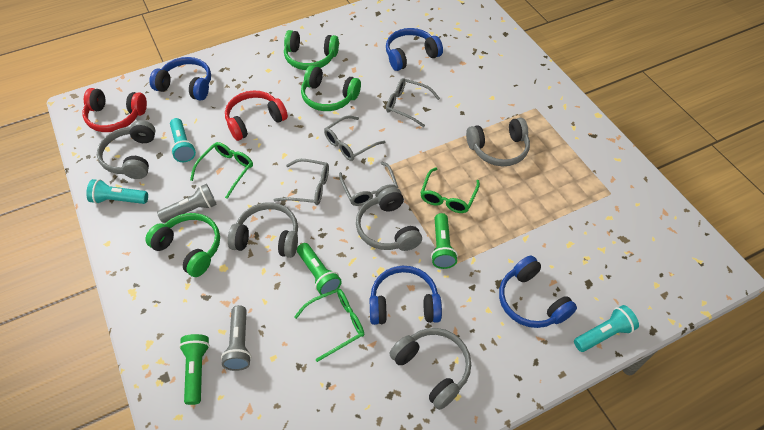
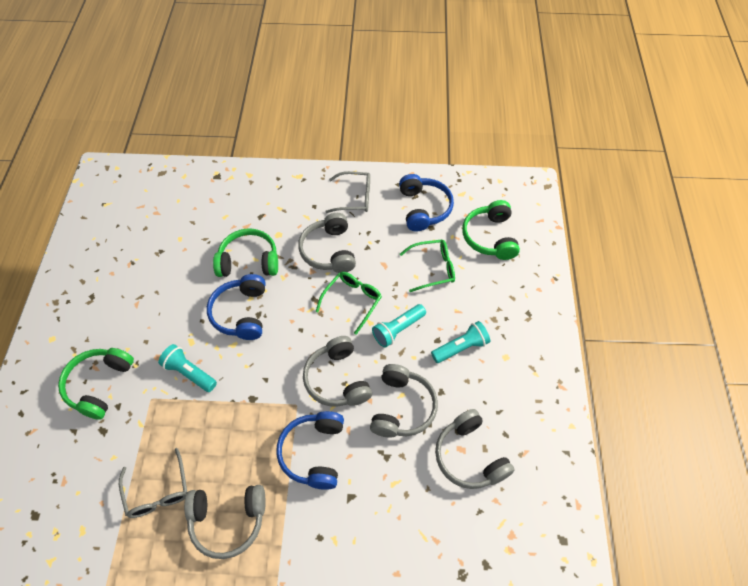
blue headphones: [149,57,211,101] [369,266,442,325] [386,28,443,71] [499,255,577,328] = 4 -> [207,274,266,340] [276,411,344,490] [399,174,454,232] = 3
green flashlight: [179,334,210,405] [297,243,342,295] [431,213,458,269] = 3 -> none = 0
green glasses: [190,142,253,199] [294,288,364,362] [420,167,480,213] = 3 -> [316,272,382,335] [400,240,455,292] = 2
grey flashlight: [157,184,217,223] [221,305,251,371] = 2 -> none = 0
grey glasses: [274,159,329,205] [324,116,386,161] [339,162,398,206] [386,78,440,127] = 4 -> [119,448,187,518] [325,171,370,213] = 2
red headphones: [83,88,147,132] [225,91,288,141] = 2 -> none = 0

